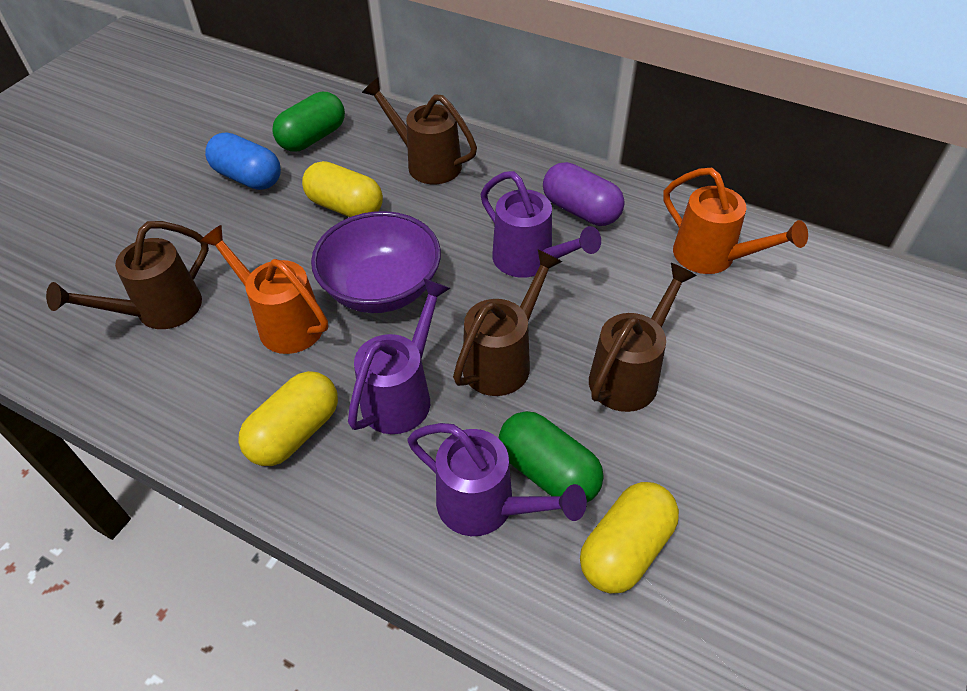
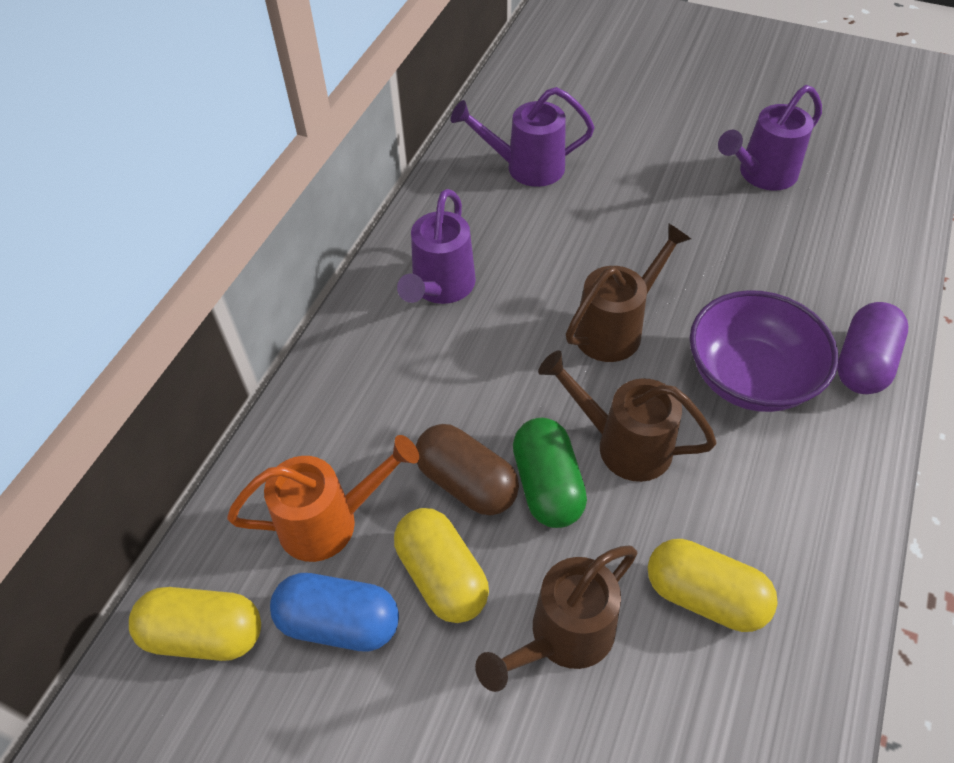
brown capsule: none = 0 -> [416,424,519,515] = 1
brown watering can: [46,221,209,329] [362,77,477,184] [453,249,563,396] [589,263,697,412] = 4 -> [475,546,638,692] [538,350,717,482] [566,223,691,362] = 3
green capsule: [272,92,345,151] [499,411,604,502] = 2 -> [513,418,587,528] = 1
orange watering can: [200,225,328,354] [663,168,808,274] = 2 -> [227,435,419,562] = 1

